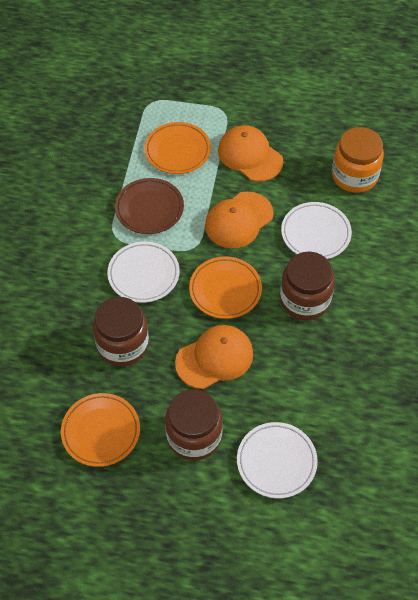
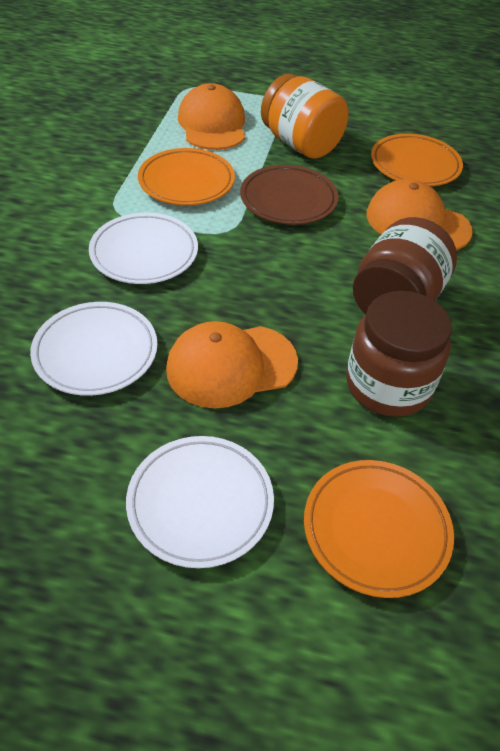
brown jar: [93,297,149,366] [165,389,223,460] [280,252,335,320] = 3 -> [346,291,452,417] [353,217,457,314] = 2

